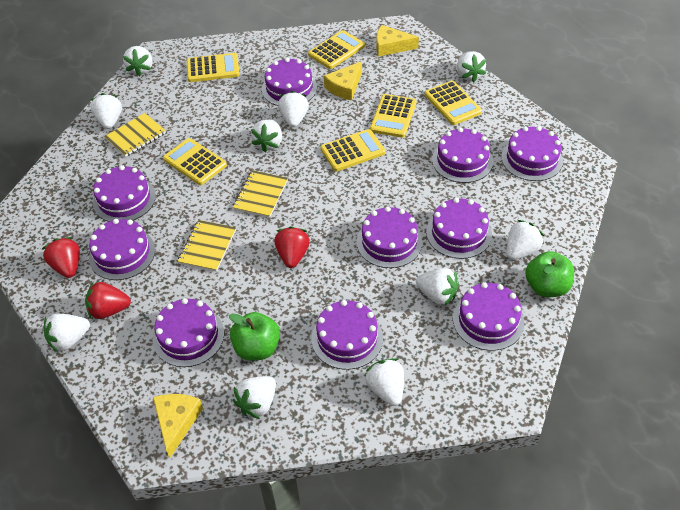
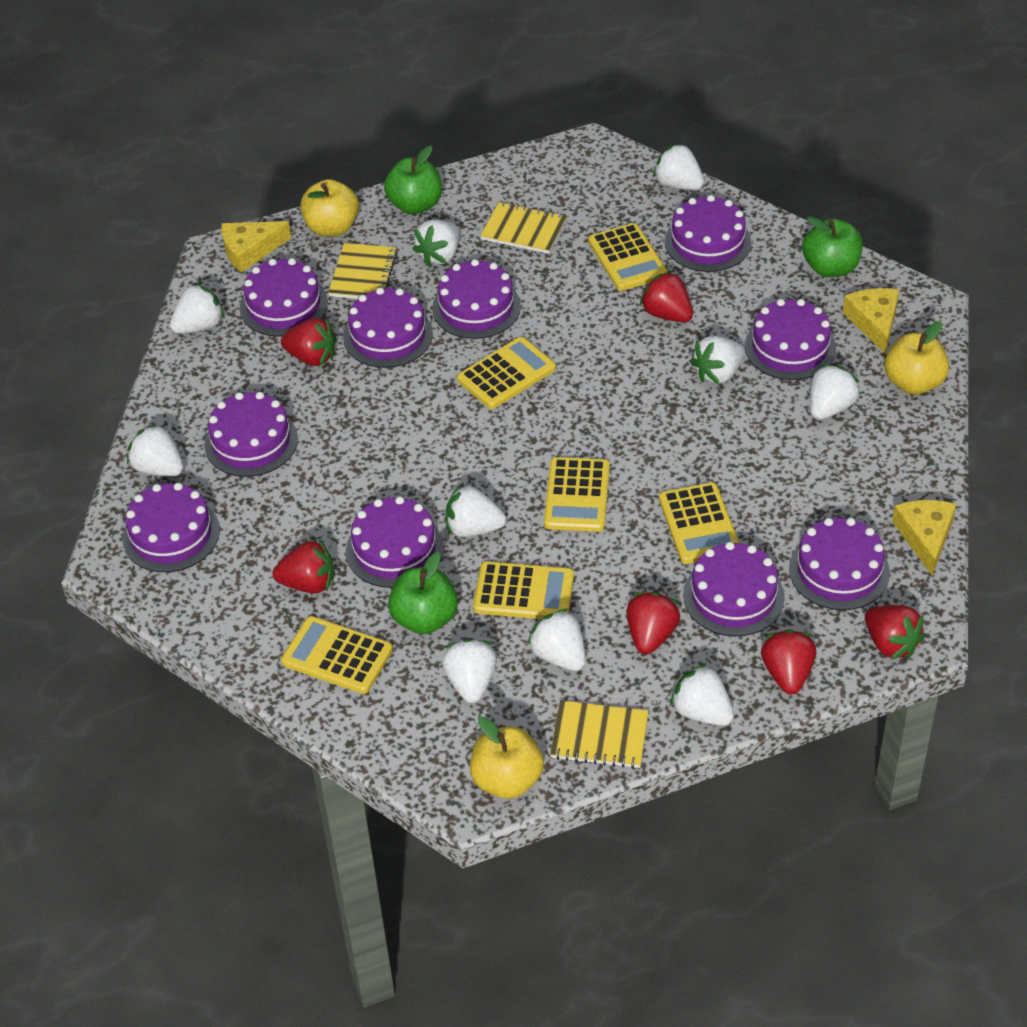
green apple: [229,312,280,360] [525,251,574,297] = 2 -> [384,146,442,214] [388,552,458,634] [802,216,863,277] = 3
red strawberry: [42,237,80,278] [85,282,131,319] [274,226,310,268] = 3 -> [272,539,334,594] [281,318,336,366] [627,592,680,654] [640,271,693,322] [761,630,816,694] [865,605,925,660] = 6
yellow apple: none = 0 -> [300,179,359,236] [470,717,544,799] [884,321,949,395] = 3

